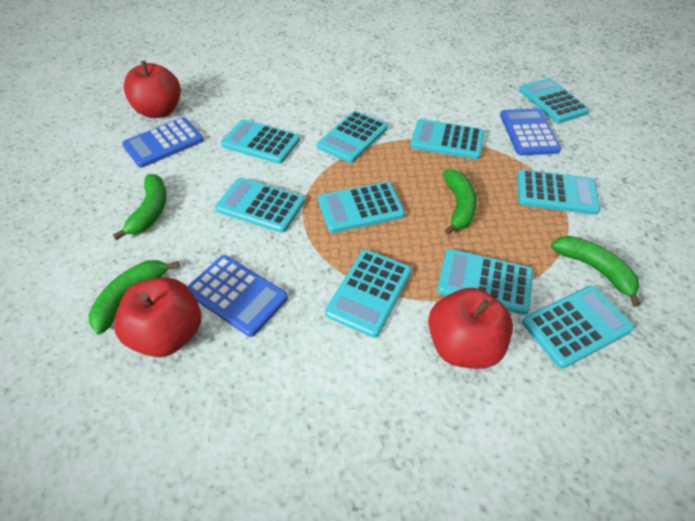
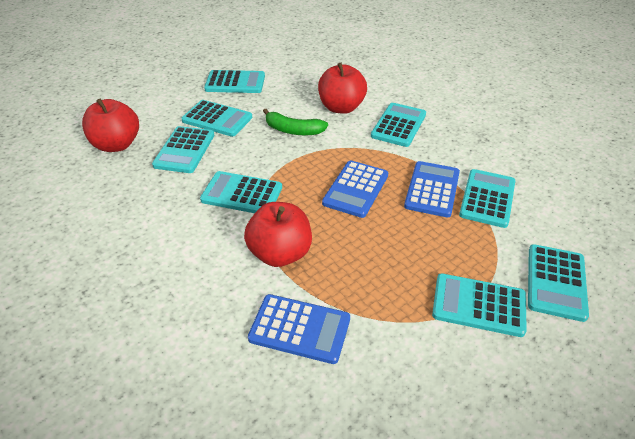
green banana: [88,260,180,334] [113,174,167,240] [443,169,477,235] [551,236,641,307] = 4 -> [263,109,328,135] = 1
turquoise calculator: [215,178,305,233] [221,119,300,164] [317,111,388,163] [318,182,405,233] [325,250,412,338] [411,119,484,159] [437,249,533,315] [517,169,600,215] [519,78,590,123] [522,285,634,369] = 10 -> [152,126,214,173] [181,100,252,137] [200,171,282,213] [204,70,265,93] [371,103,426,147] [432,273,527,337] [459,169,515,228] [528,244,589,322] = 8

